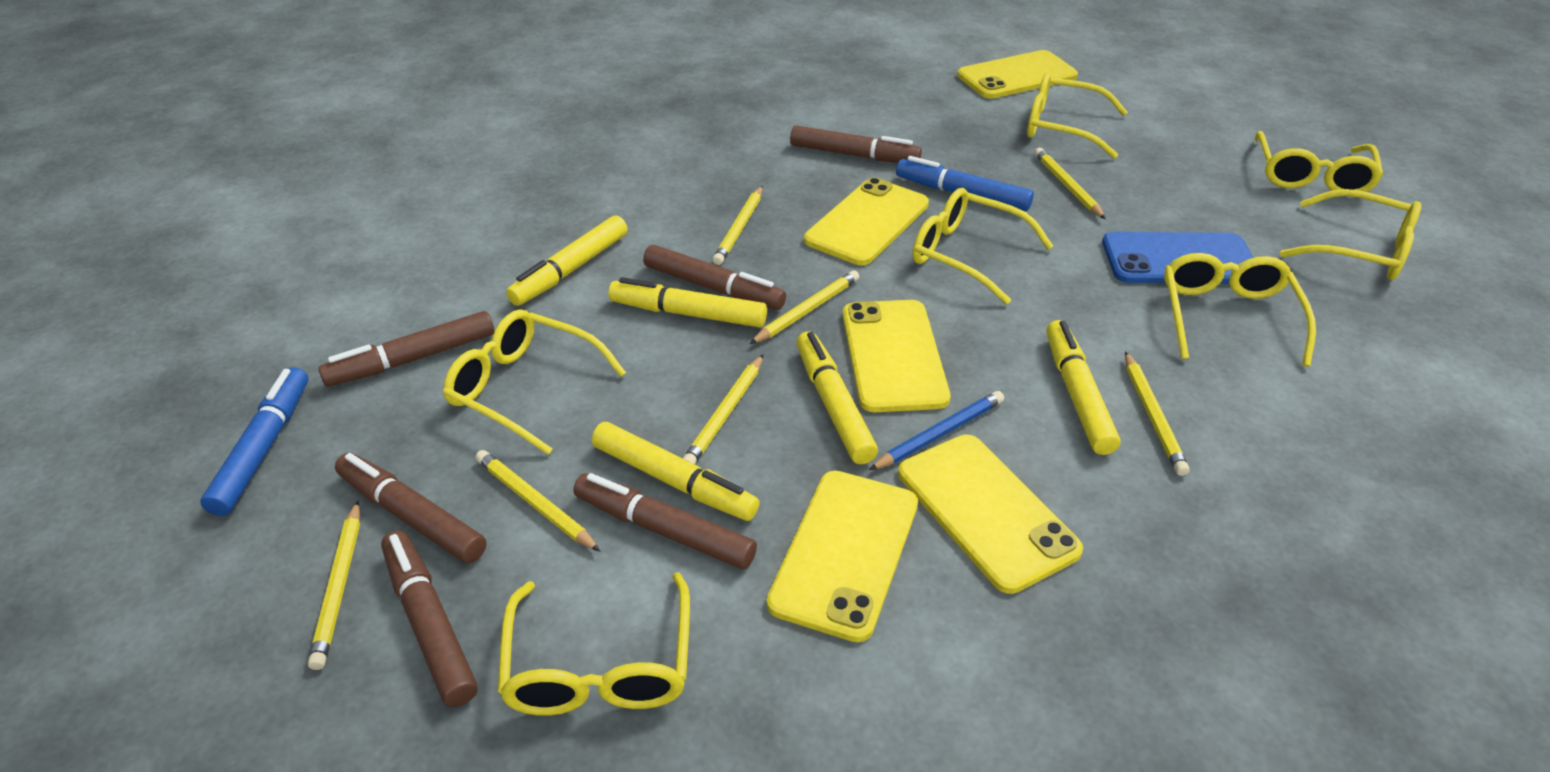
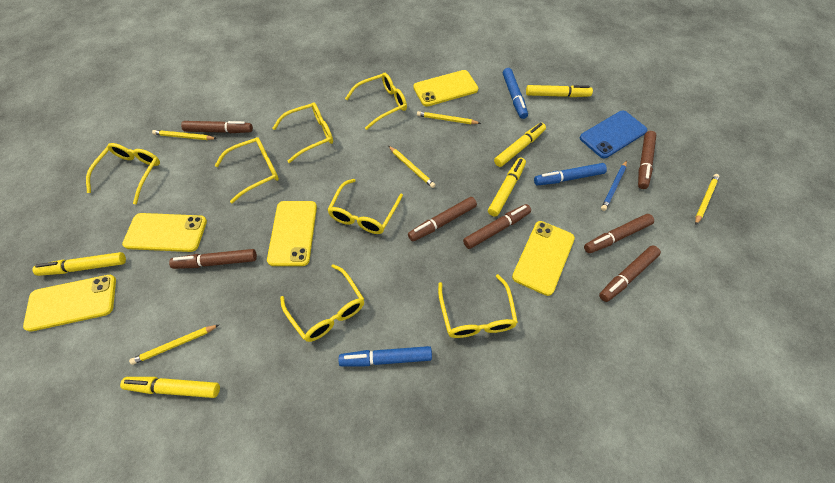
blue marker: [200,367,308,516] [896,156,1034,211] = 2 -> [338,346,432,366] [503,68,528,119] [534,163,607,186] = 3
brown marker: [318,311,494,387] [335,453,487,563] [381,531,478,707] [573,473,757,569] [643,245,786,310] [790,125,922,163] = 6 -> [169,249,257,269] [181,121,253,133] [408,197,477,241] [463,204,531,249] [584,214,654,253] [599,246,661,302] [638,131,656,189] = 7
yellow pencil: [308,501,360,670] [476,450,600,551] [683,355,763,464] [713,186,763,265] [750,270,859,344] [1034,148,1106,219] [1125,352,1190,476] = 7 -> [129,325,219,365] [152,130,217,140] [389,146,436,188] [417,111,481,124] [695,174,720,225] = 5

